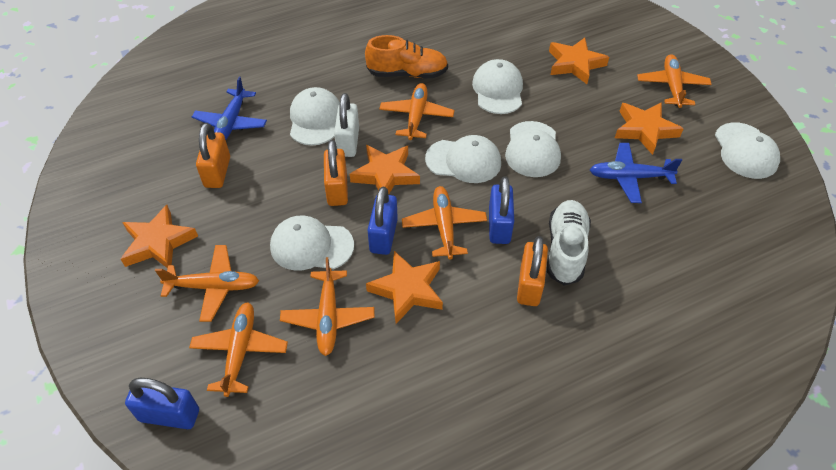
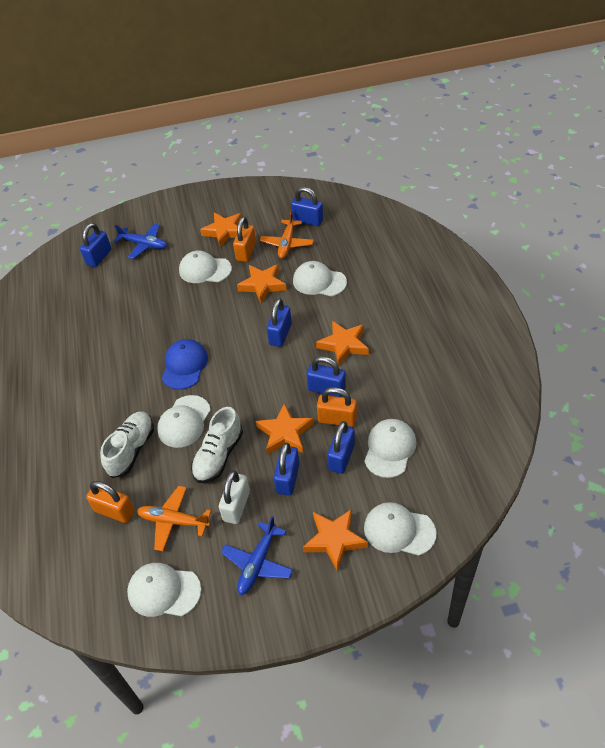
blue cap: none = 0 -> [162,339,208,390] = 1
blue padlock: [125,378,199,429] [368,186,398,255] [489,176,514,244] = 3 -> [80,223,111,267] [267,298,292,347] [274,443,299,495] [291,187,323,226] [307,356,346,397] [327,421,355,474] = 6
orange plane: [155,245,259,322] [189,302,288,397] [280,257,374,356] [379,83,454,140] [402,186,487,260] [637,54,712,108] = 6 -> [137,486,211,551] [260,210,314,259] = 2
orange shoe: [365,35,448,78] = 1 -> none = 0
white shoe: [547,200,591,286] = 1 -> [100,412,154,478] [191,407,243,483] = 2

